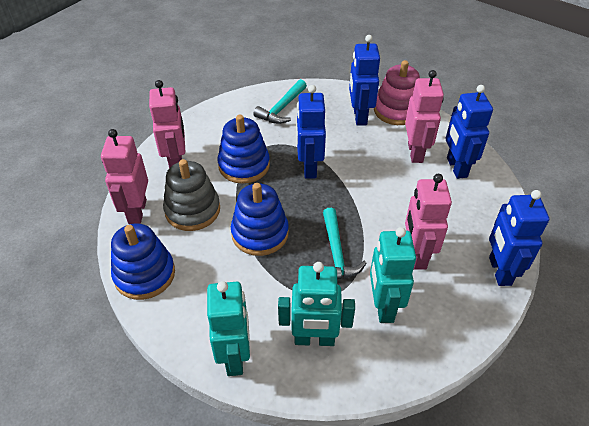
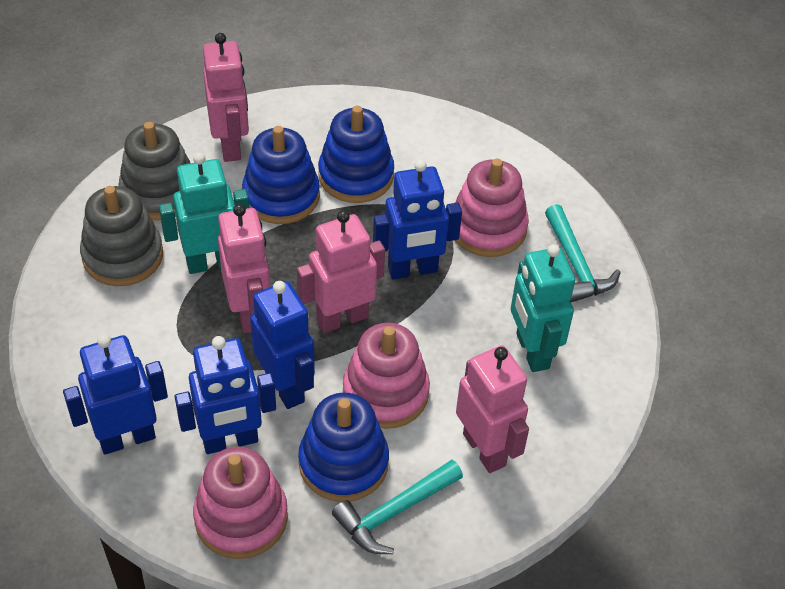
grey stacking toy: [163,159,220,231] = 1 -> [80,186,163,286] [118,122,190,220] = 2
pink stacking toy: [374,60,420,125] = 1 -> [193,447,288,559] [343,323,430,429] [455,159,529,257] = 3
turquoise robot: [207,281,250,376] [278,262,355,346] [370,227,416,323] = 3 -> [159,152,249,274] [511,244,575,372] = 2

